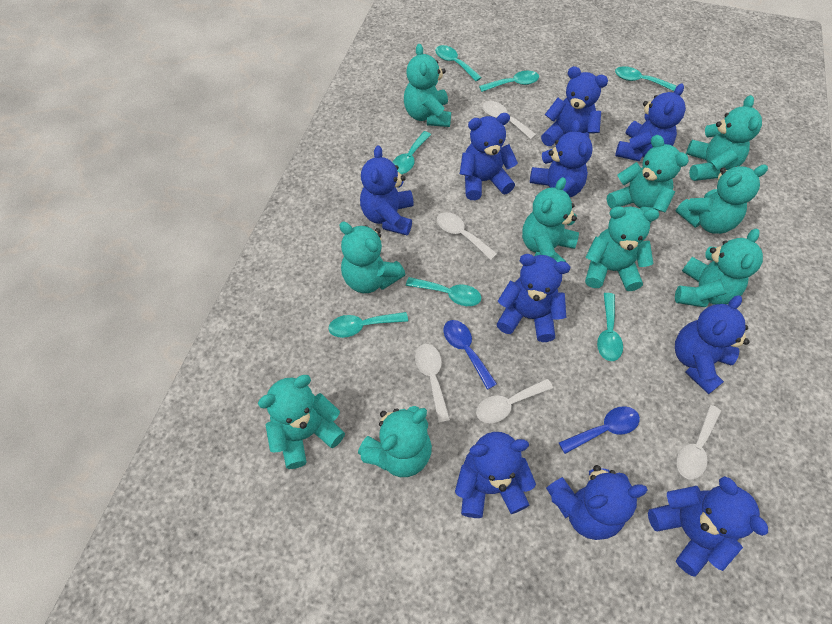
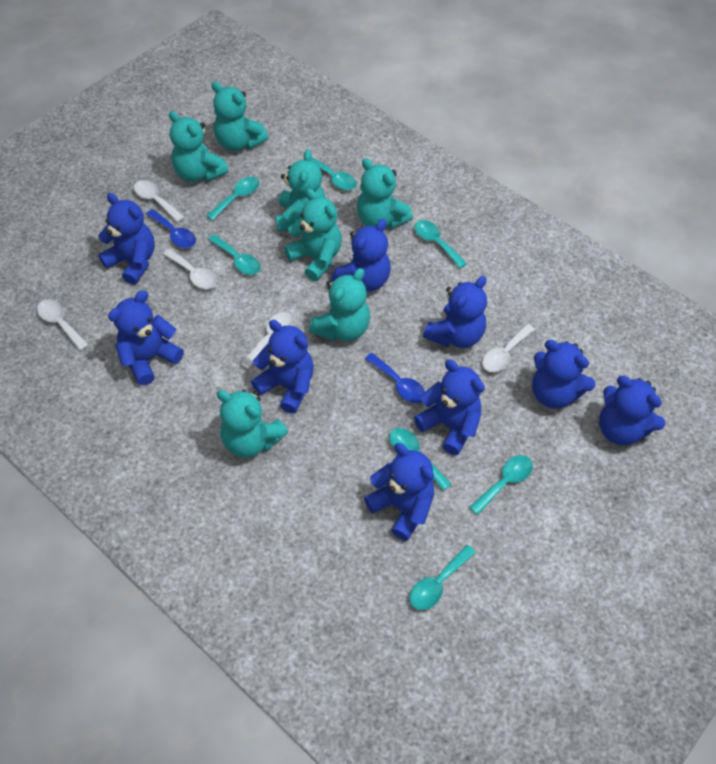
blue teddy bear: [360,145,414,235] [455,432,536,518] [460,113,518,200] [497,254,570,342] [530,120,593,198] [541,66,608,146] [546,465,647,540] [615,83,686,161] [648,476,768,577] [675,295,750,394] = 10 -> [98,193,155,285] [108,291,184,385] [251,320,314,414] [331,219,391,291] [364,443,434,541] [414,359,485,455] [423,276,487,348] [532,340,595,409] [599,376,665,445] = 9
turquoise teddy bear: [258,375,345,469] [339,222,405,293] [358,406,432,477] [404,44,451,127] [522,177,579,262] [585,206,659,291] [607,135,689,223] [675,165,768,234] [675,229,763,307] [686,95,762,181] = 10 -> [169,111,229,182] [212,81,269,151] [217,389,288,458] [276,149,326,232] [284,189,342,281] [309,268,370,341] [357,158,413,229] = 7

